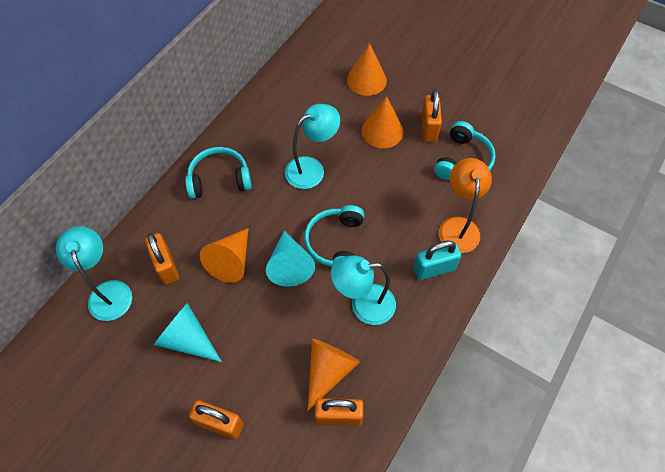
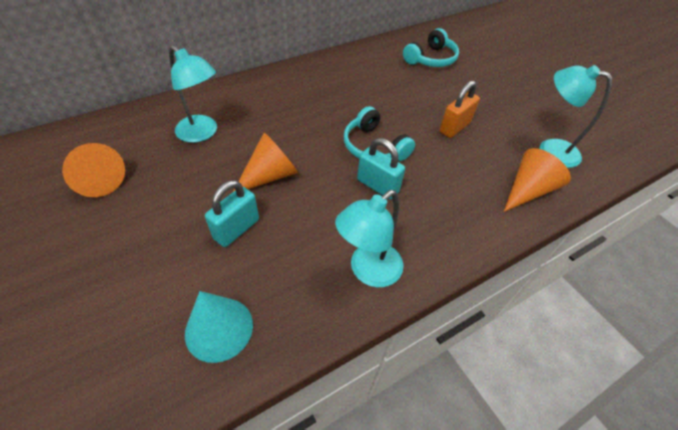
orange cone: [200,228,249,283] [307,339,360,411] [347,43,387,96] [361,96,404,148] = 4 -> [62,143,125,197] [233,133,298,192] [504,148,571,212] = 3
orange lamp: [439,158,492,253] = 1 -> none = 0
orange padlock: [145,233,179,285] [189,400,244,440] [315,398,364,426] [421,90,442,142] = 4 -> [440,81,480,138] = 1
turquoise cone: [154,303,222,362] [266,230,315,287] = 2 -> [185,291,253,363] = 1
turquoise headphones: [185,147,252,199] [304,205,364,267] [434,121,496,180] = 3 -> [344,106,415,161] [403,28,459,67] = 2
turquoise padlock: [414,241,461,280] = 1 -> [205,180,259,247] [357,138,405,200] = 2

